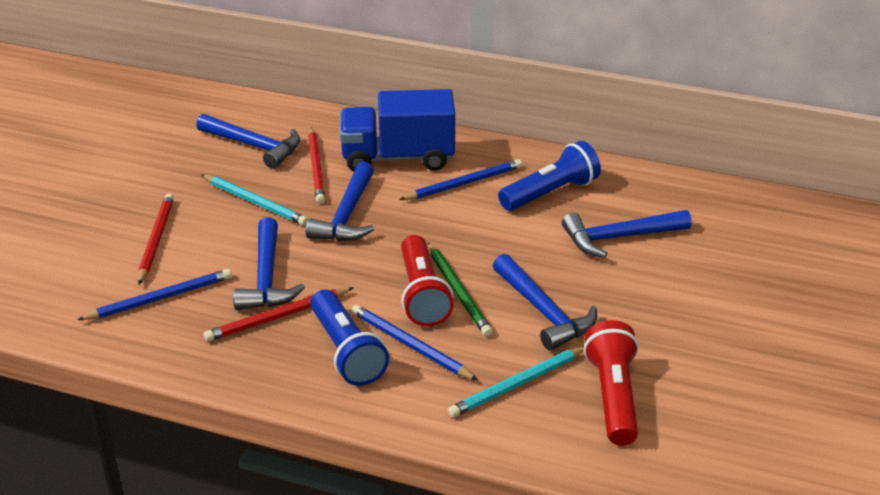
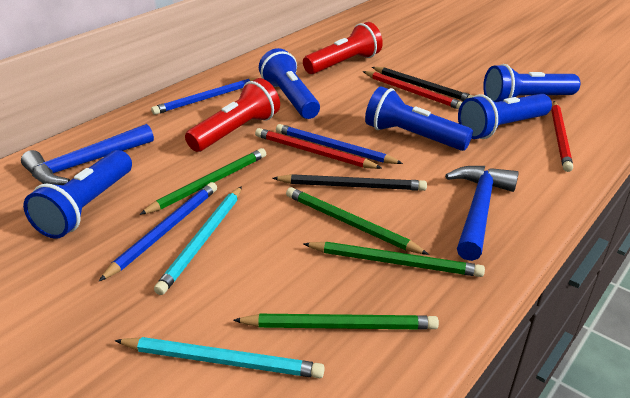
black pencil: none = 0 -> [272,174,427,191] [372,67,473,101] = 2
blue flashlight: [311,290,389,386] [498,141,601,211] = 2 -> [23,150,132,239] [259,48,320,119] [365,86,473,151] [458,94,552,139] [483,64,580,102] = 5
blue hammer: [197,114,300,169] [233,217,305,310] [306,162,374,241] [493,254,597,350] [562,210,692,258] = 5 -> [21,124,154,185] [445,166,519,261] = 2
blue truck: [340,89,455,172] = 1 -> none = 0
green pencil: [428,242,493,337] = 1 -> [139,148,266,215] [233,314,439,330] [286,187,429,255] [304,242,485,277] = 4

